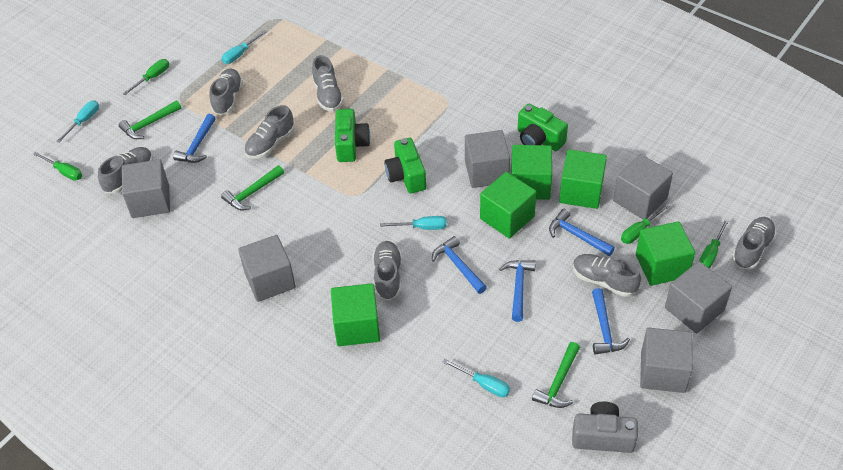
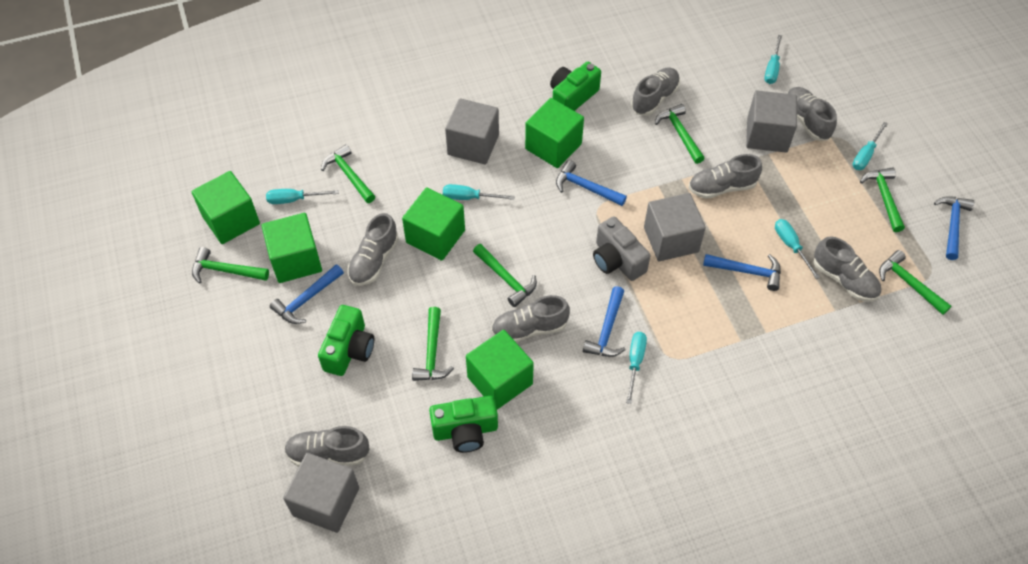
green hammer: [119,100,181,139] [221,165,284,210] [532,342,580,408] = 3 -> [192,247,269,284] [321,144,375,203] [412,307,454,381] [473,244,537,307] [655,104,705,164] [860,168,905,232] [879,250,951,315] = 7
green screwdriver: [33,152,82,181] [123,59,169,95] [621,204,670,244] [699,219,729,268] = 4 -> none = 0
grey cube: [122,159,170,218] [238,235,296,302] [465,130,510,188] [613,154,673,219] [640,328,693,393] [665,261,732,334] = 6 -> [283,453,359,533] [445,98,499,164] [644,193,706,261] [746,90,797,153] = 4
turquoise screwdriver: [56,100,99,143] [222,30,266,64] [380,216,447,230] [443,359,510,397] = 4 -> [266,189,339,204] [443,184,514,200] [626,332,647,404] [764,35,782,84] [775,219,820,279] [852,122,888,170] = 6

